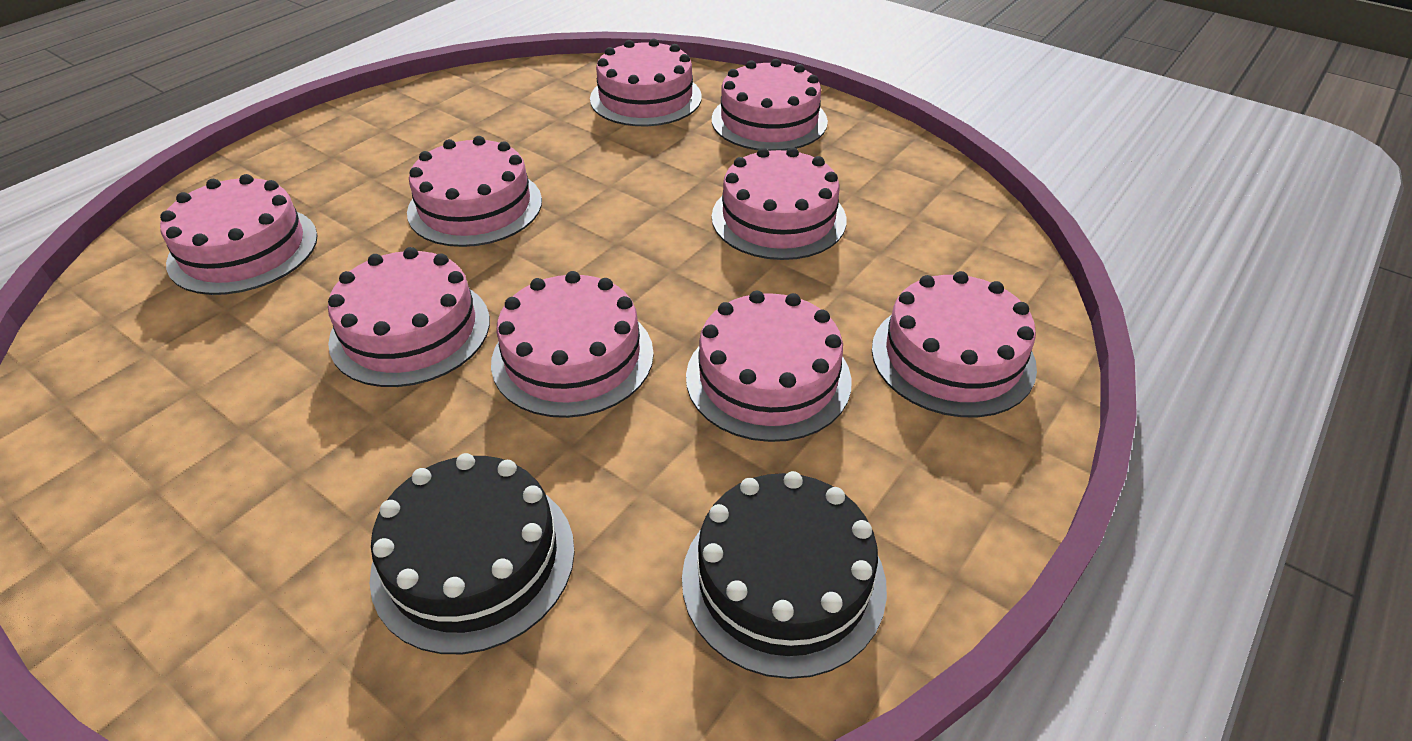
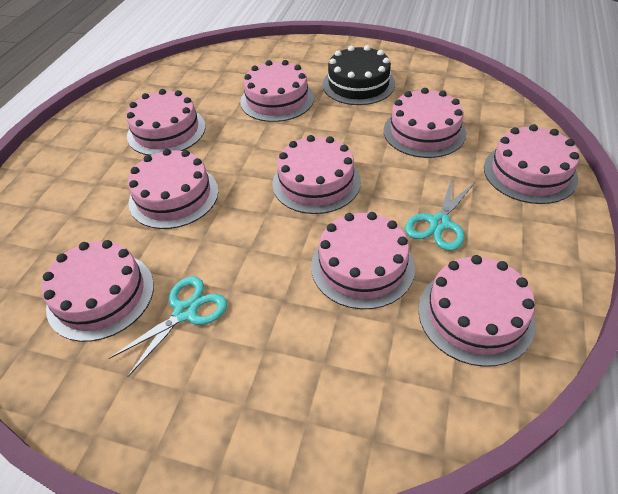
black cake: [370,453,575,654] [682,471,887,679] = 2 -> [323,45,395,105] = 1
turquoise scissors: none = 0 -> [109,276,227,377] [405,178,475,251] = 2

